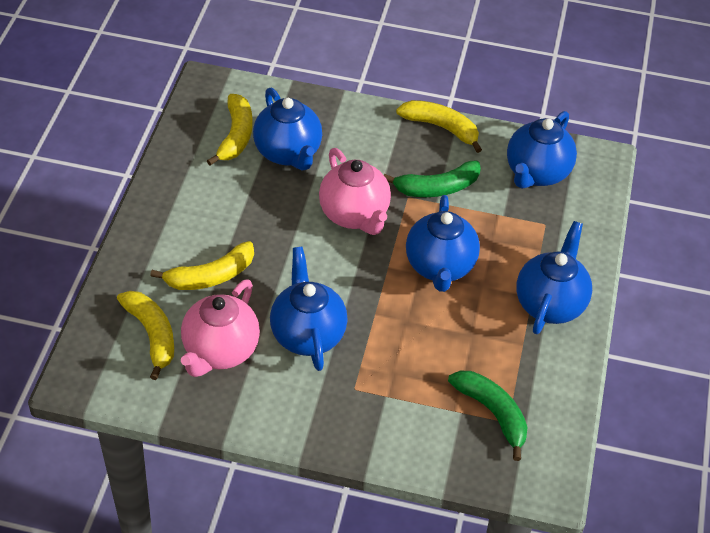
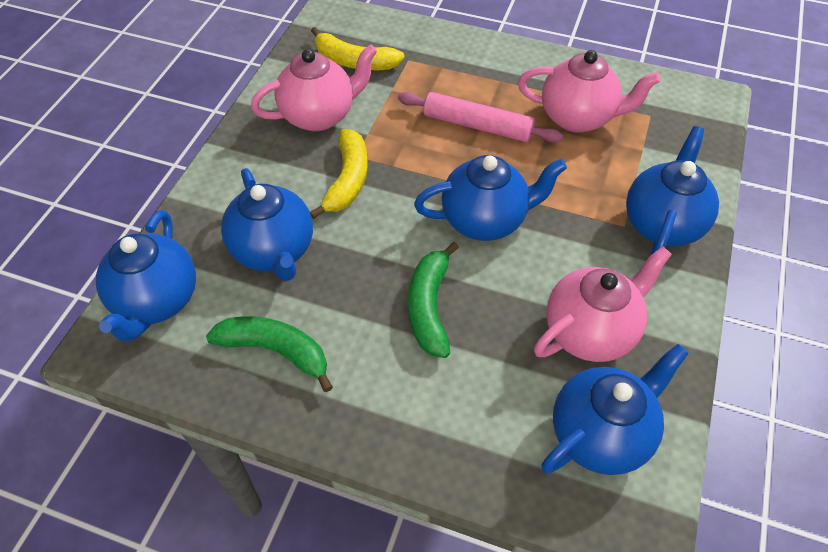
pink rolling pin: none = 0 -> [398,92,563,143] = 1
pink teapot: [181,279,260,377] [319,148,391,235] = 2 -> [251,44,377,131] [518,50,661,133] [534,246,672,362] = 3
yellow banana: [117,291,174,380] [150,241,254,290] [207,94,253,166] [396,100,482,153] = 4 -> [310,129,368,219] [311,27,405,70] = 2

